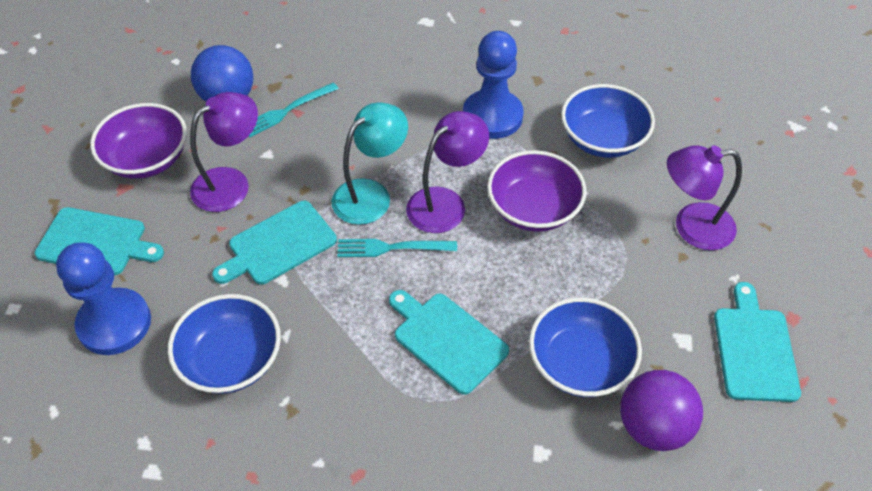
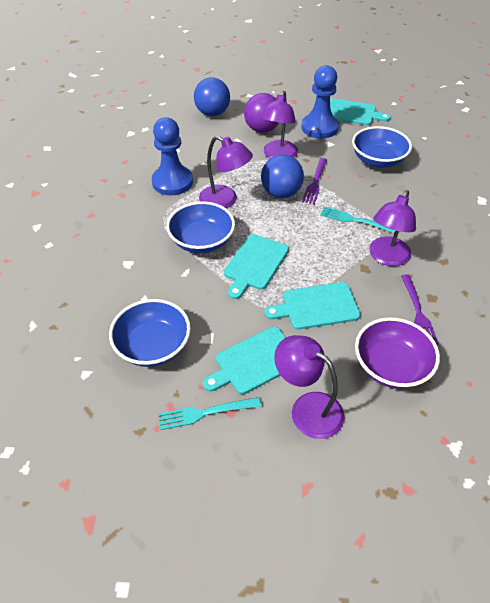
blue ball: [191,45,253,102] = 1 -> [194,77,230,116] [261,154,304,198] = 2
purple bowl: [90,103,187,179] [487,150,587,232] = 2 -> [355,317,440,389] = 1
purple fork: none = 0 -> [302,158,327,204] [401,274,439,345] = 2
purple lamp: [190,92,258,212] [406,111,489,233] [667,145,742,250] = 3 -> [199,136,253,208] [261,91,298,158] [274,335,344,439] [369,190,416,266] = 4
turquoise lamp: [332,102,408,225] = 1 -> none = 0

